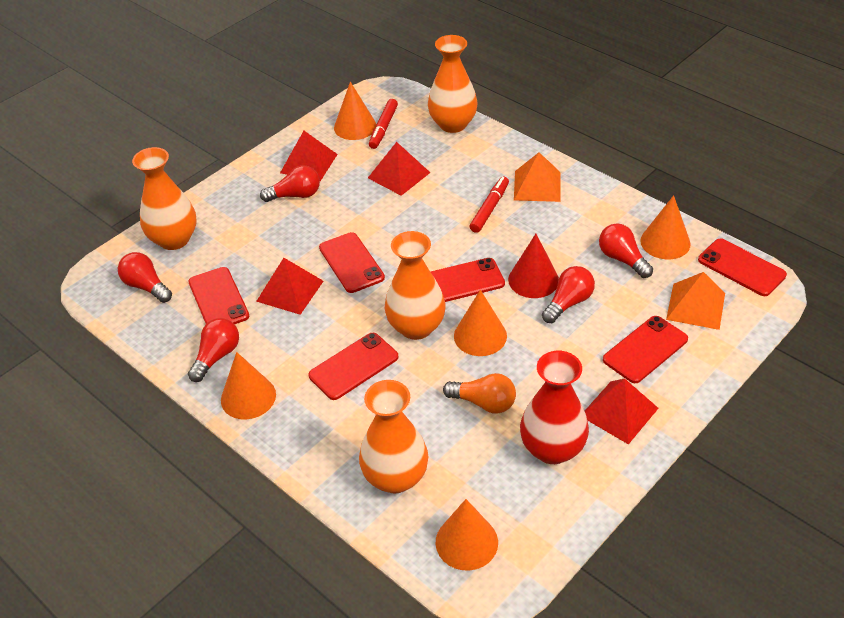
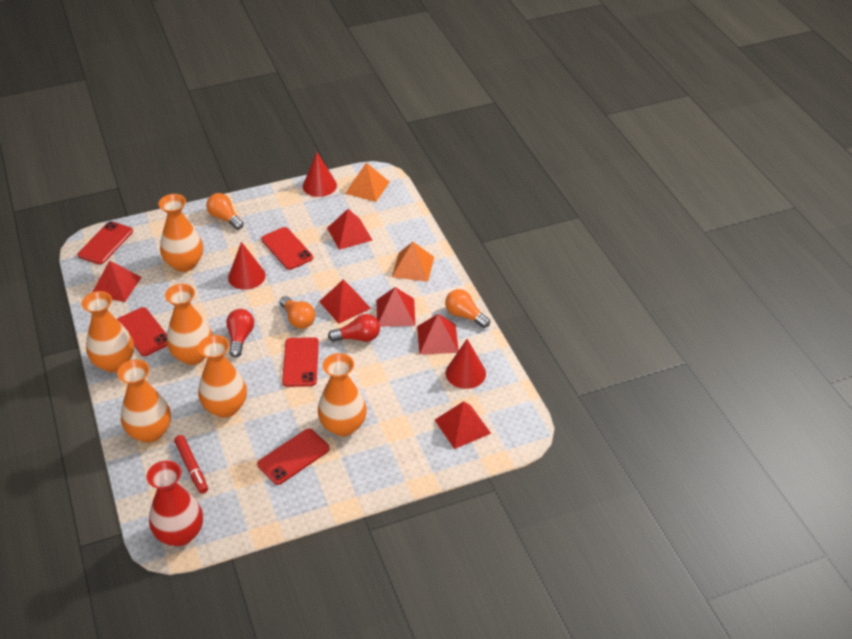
orange cone: [221,352,276,419] [334,82,376,140] [436,499,498,571] [454,290,507,356] [640,195,691,259] = 5 -> none = 0
orange light bulb: [443,373,516,414] = 1 -> [206,193,244,230] [279,296,315,329] [445,289,490,328] = 3
orange vase: [132,147,197,250] [359,380,428,493] [385,231,446,340] [428,35,478,133] = 4 -> [81,291,134,373] [117,359,171,443] [158,194,203,272] [165,284,213,365] [198,335,247,418] [318,353,367,436] = 6
red cone: [508,234,559,298] = 1 -> [228,242,266,290] [303,152,337,197] [446,339,486,389] = 3
red light bulb: [118,252,172,303] [188,318,239,382] [260,165,320,202] [542,266,595,323] [599,223,653,278] = 5 -> [226,309,254,358] [328,314,380,342] = 2
red marker: [369,99,398,149] [470,177,509,233] = 2 -> [174,435,208,494] = 1
red phone: [188,267,249,324] [308,333,399,400] [319,232,385,293] [431,258,505,302] [603,316,688,383] [698,238,787,296] = 6 -> [78,221,133,265] [117,307,167,356] [257,429,330,485] [261,227,313,270] [282,337,319,387] = 5
red pyramid: [256,258,323,315] [280,131,338,181] [368,142,430,196] [585,378,659,445] = 4 -> [93,260,142,302] [319,280,371,324] [327,209,372,250] [377,287,415,327] [417,314,459,355] [435,401,491,449] = 6

